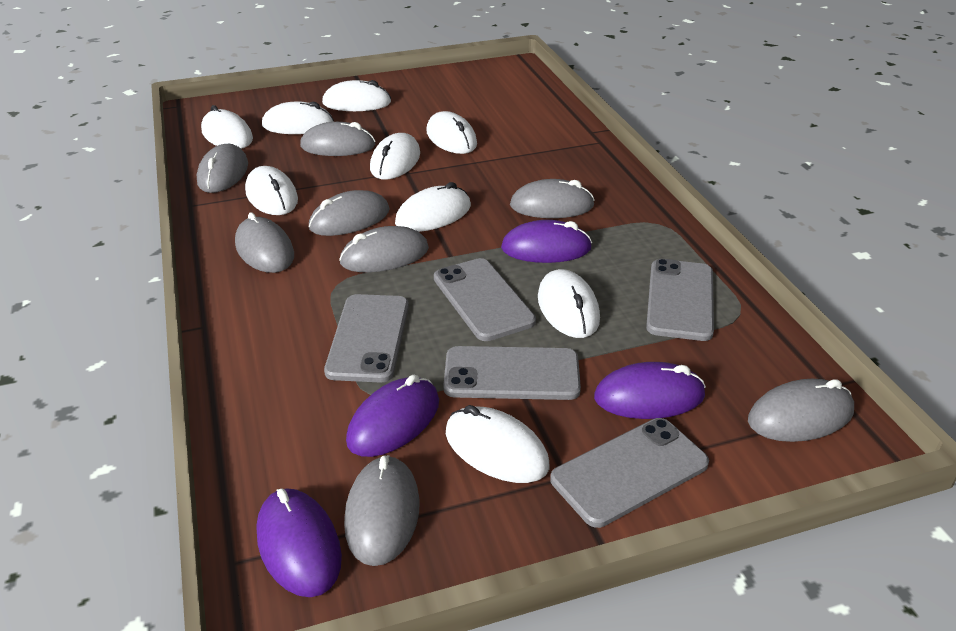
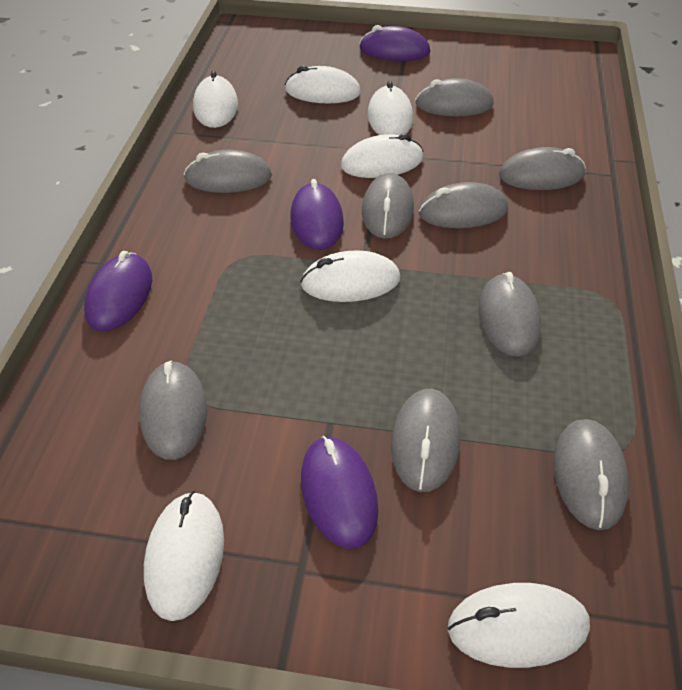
grey mouse: [197,144,248,193] [235,212,294,273] [300,122,375,156] [308,190,390,236] [339,226,429,272] [344,455,420,566] [510,179,595,218] [748,379,854,442] = 8 -> [139,360,207,460] [184,150,272,193] [362,173,414,239] [391,389,460,492] [415,78,494,116] [419,182,508,228] [479,272,541,356] [499,147,586,190] [554,419,629,530] = 9
grey phone: [324,294,409,383] [434,258,536,341] [443,346,581,400] [550,418,709,528] [646,259,714,341] = 5 -> none = 0
white mouse: [201,105,253,149] [245,166,298,215] [262,102,334,134] [322,80,391,111] [370,133,420,180] [395,182,471,232] [426,111,477,154] [446,405,550,483] [538,269,600,338] = 9 -> [144,491,224,621] [193,71,238,128] [285,65,361,103] [300,250,400,302] [341,134,423,178] [367,81,413,135] [448,583,590,668] = 7

